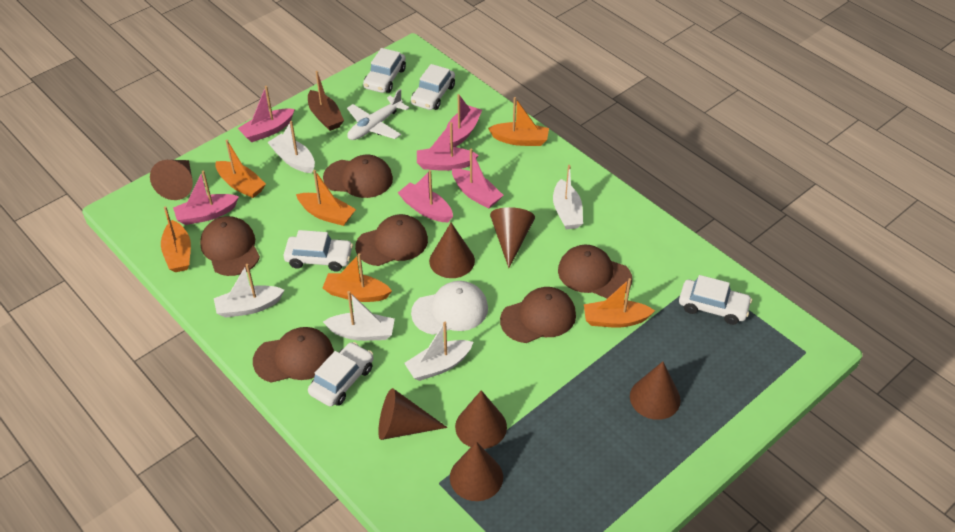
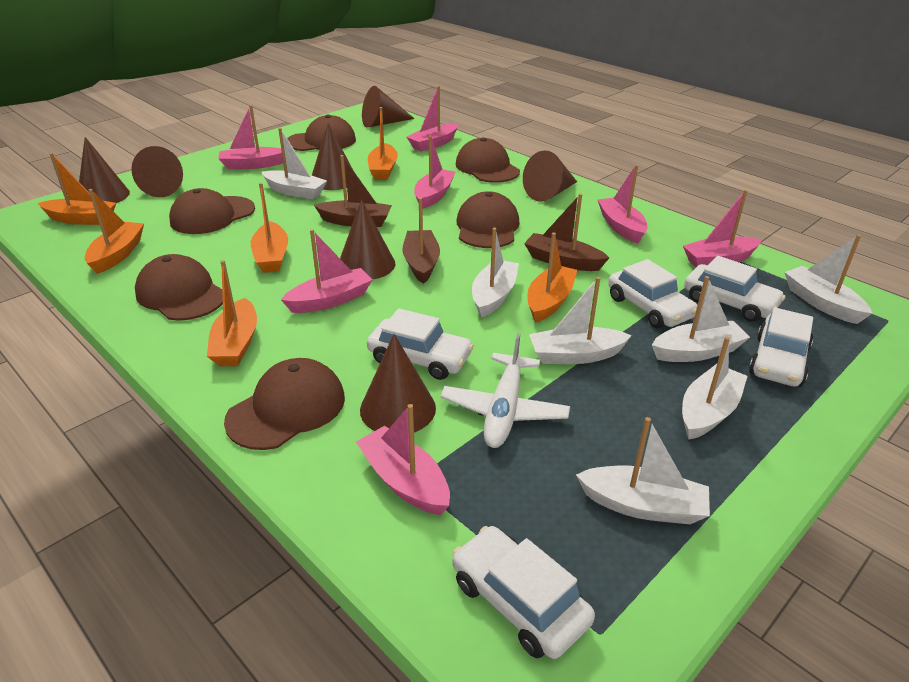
brown boat: [308,71,344,131] = 1 -> [314,155,392,227] [402,198,440,284] [524,194,609,271] = 3
pink boat: [173,170,239,225] [238,86,295,142] [398,170,453,222] [417,122,479,171] [446,94,482,147] [452,148,504,209] = 6 -> [218,105,283,170] [281,229,372,313] [356,404,450,515] [406,86,458,152] [414,135,455,209] [598,164,648,243] [683,190,762,267] = 7
white boat: [214,264,284,318] [267,121,315,173] [323,291,395,341] [404,322,473,381] [553,165,583,229] = 5 -> [262,128,327,199] [472,228,519,318] [529,277,632,364] [576,417,710,524] [652,276,750,362] [682,337,748,440] [784,235,872,324] = 7
white cap: [411,281,488,335] = 1 -> none = 0

